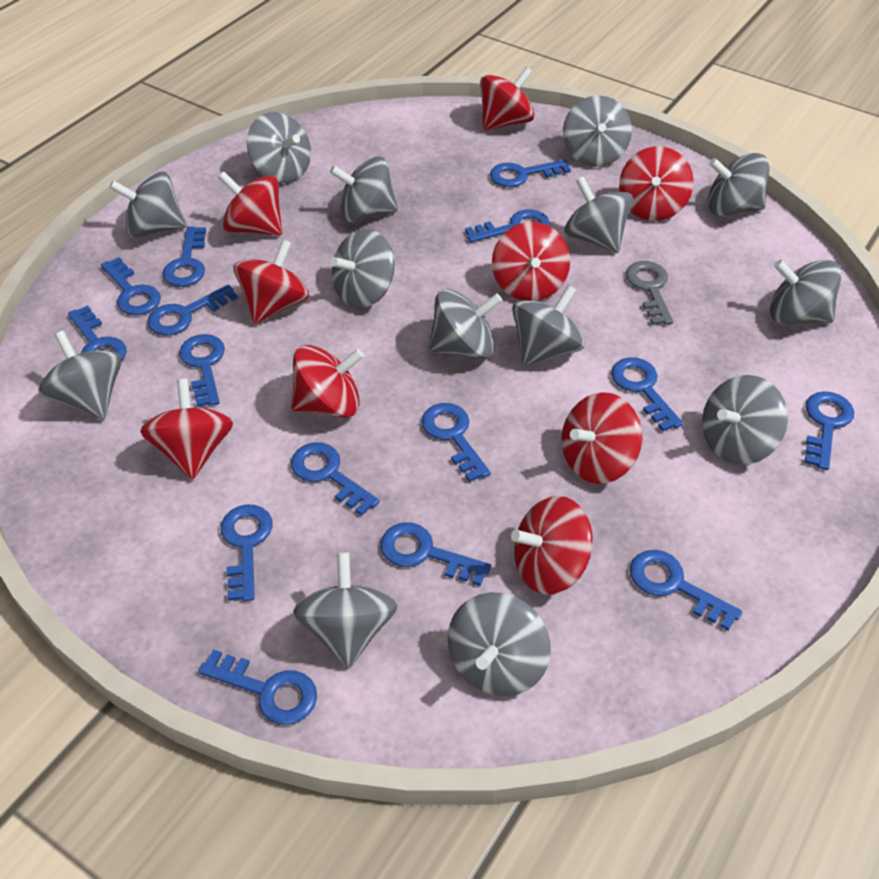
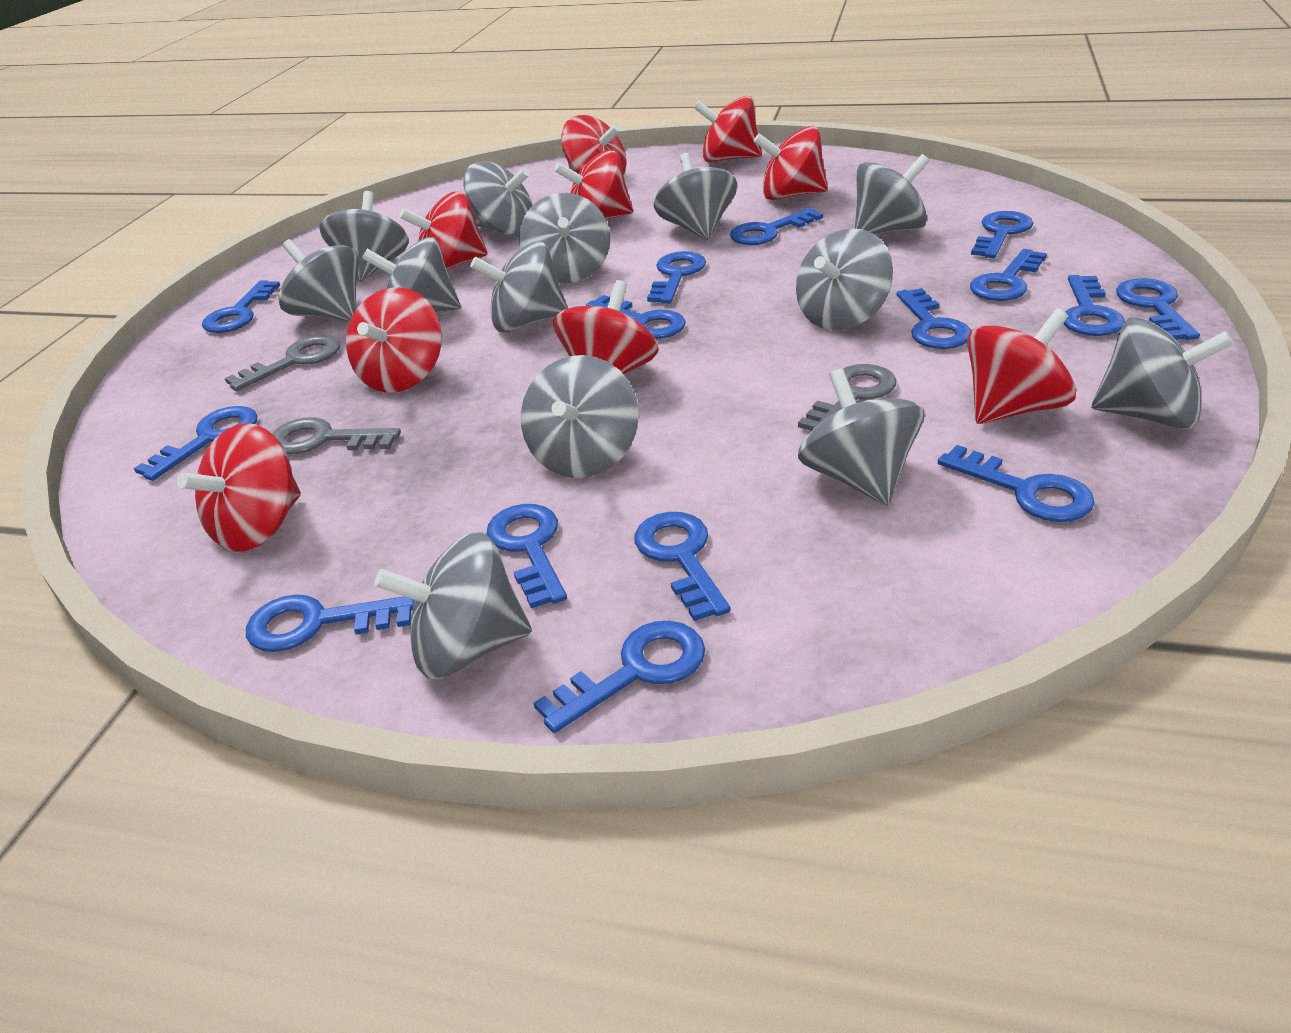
grey key: [626,261,673,325] = 1 -> [225,335,340,391] [272,417,401,455] [798,364,896,431] = 3
grey spinning top: [38,331,122,420] [109,172,187,238] [247,112,311,183] [293,552,398,669] [330,156,398,223] [330,229,395,308] [429,289,503,359] [448,592,551,696] [512,285,585,367] [563,95,632,167] [565,176,633,253] [702,375,788,465] [708,153,769,216] [770,260,842,324] = 14 -> [278,239,359,322] [319,191,409,282] [362,237,461,313] [374,532,532,679] [463,161,533,235] [470,241,568,332] [519,193,610,283] [521,355,639,478] [654,153,737,240] [796,228,893,330] [798,368,924,506] [855,154,929,234] [1092,317,1234,429] = 13

